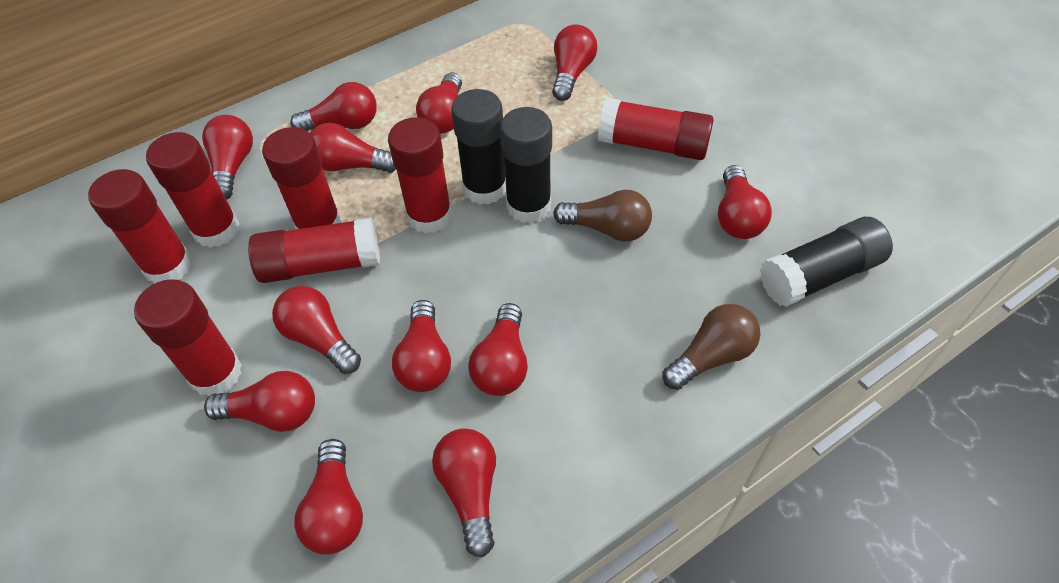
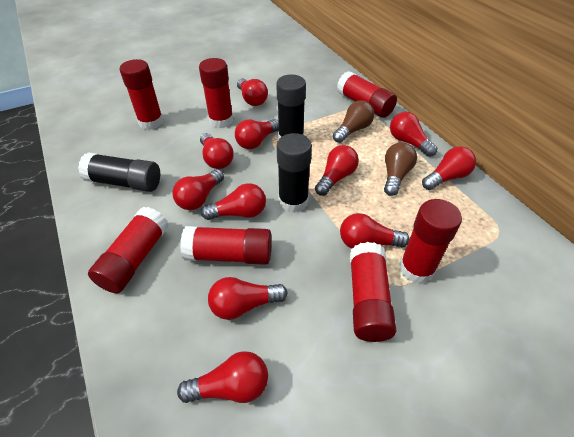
red light bulb: [202,115,253,200] [204,371,315,432] [272,286,361,374] [290,82,377,131] [294,439,363,555] [310,123,396,173] [392,300,451,392] [416,72,462,134] [432,428,496,558] [468,303,528,396] [552,24,598,101] [718,165,772,239] = 12 -> [172,169,224,210] [177,351,268,403] [200,133,234,169] [201,183,266,220] [208,277,288,320] [235,119,279,149] [237,78,268,106] [315,145,359,196] [340,213,410,249] [390,112,437,157] [422,146,476,190] = 11

